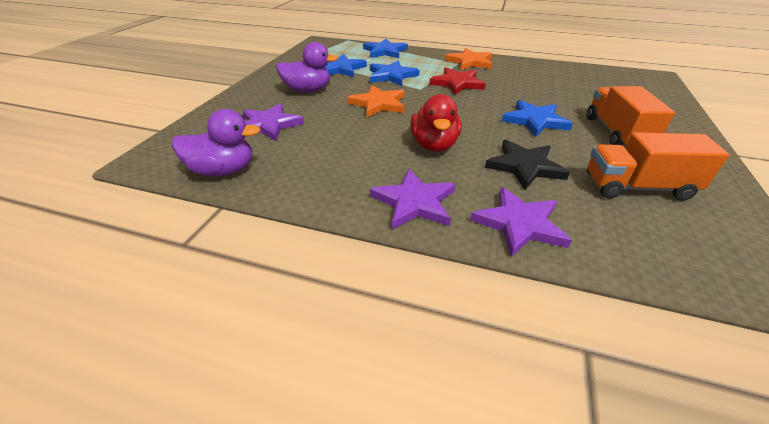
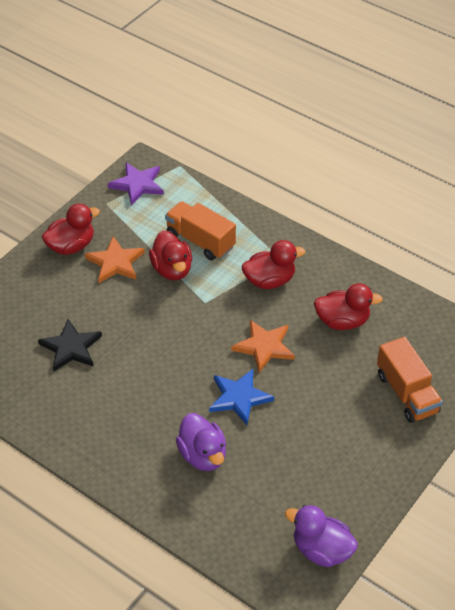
blue star: [325,54,367,77] [363,39,408,58] [370,61,420,86] [502,100,573,137] = 4 -> [209,369,274,425] = 1
purple star: [243,103,304,141] [370,169,455,229] [470,187,572,257] = 3 -> [108,163,164,206] = 1
red duck: [410,94,461,152] = 1 -> [42,204,100,255] [149,231,192,280] [242,240,305,289] [314,283,383,330] = 4
red star: [429,67,486,95] = 1 -> none = 0

